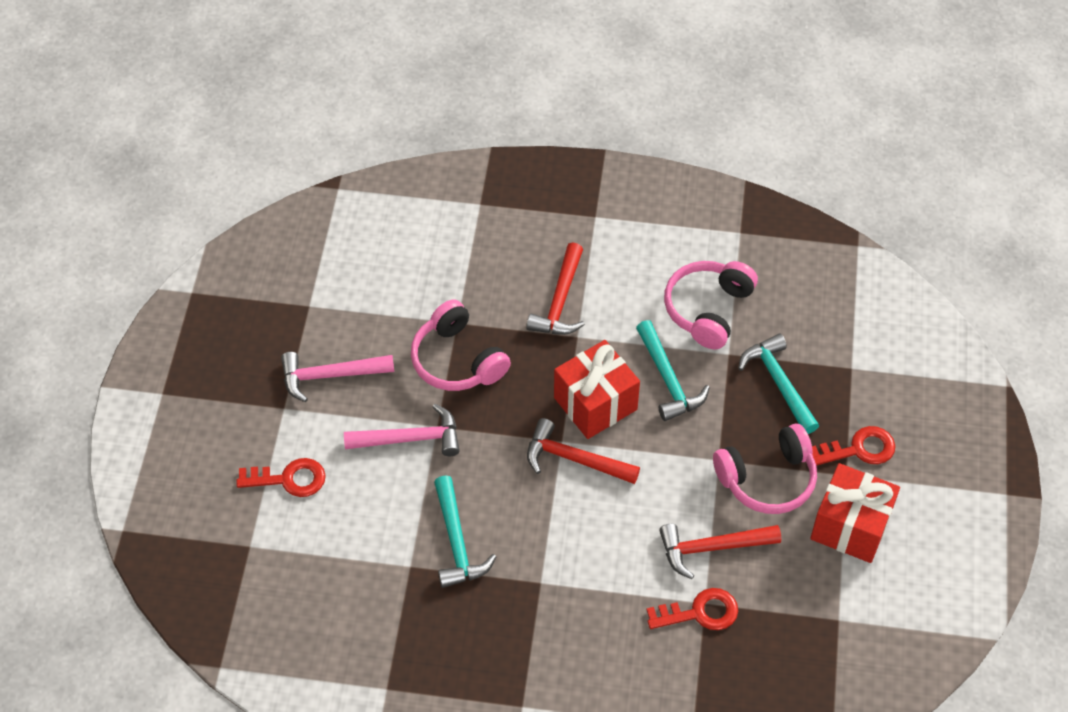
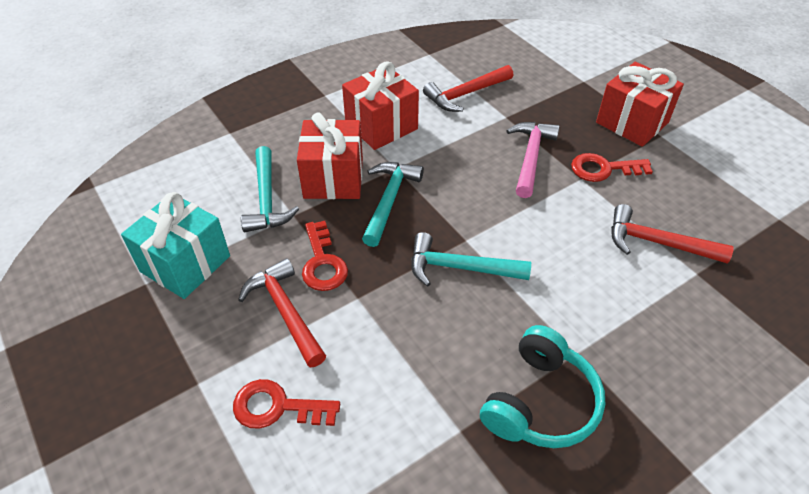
pink hammer: [281,352,394,402] [344,404,460,456] = 2 -> [506,122,560,198] = 1
pink headphones: [411,299,511,391] [664,261,758,349] [713,423,817,514] = 3 -> none = 0
red gift: [554,340,640,439] [810,463,900,563] = 2 -> [297,112,363,199] [342,61,419,150] [596,62,684,147] = 3
turquoise gift: none = 0 -> [121,192,230,299] = 1
turquoise headphones: none = 0 -> [480,325,605,448] = 1

